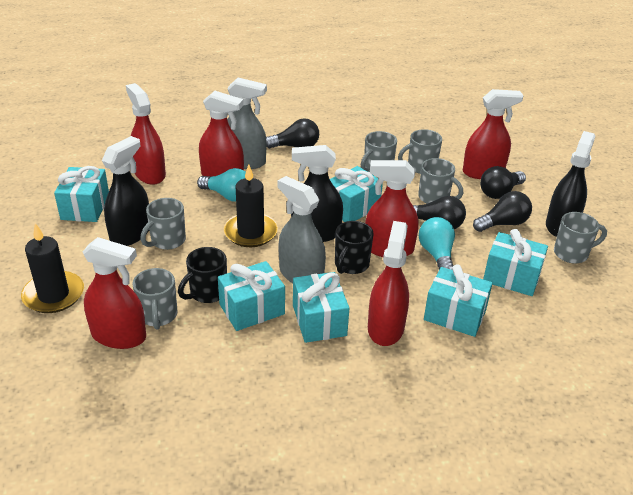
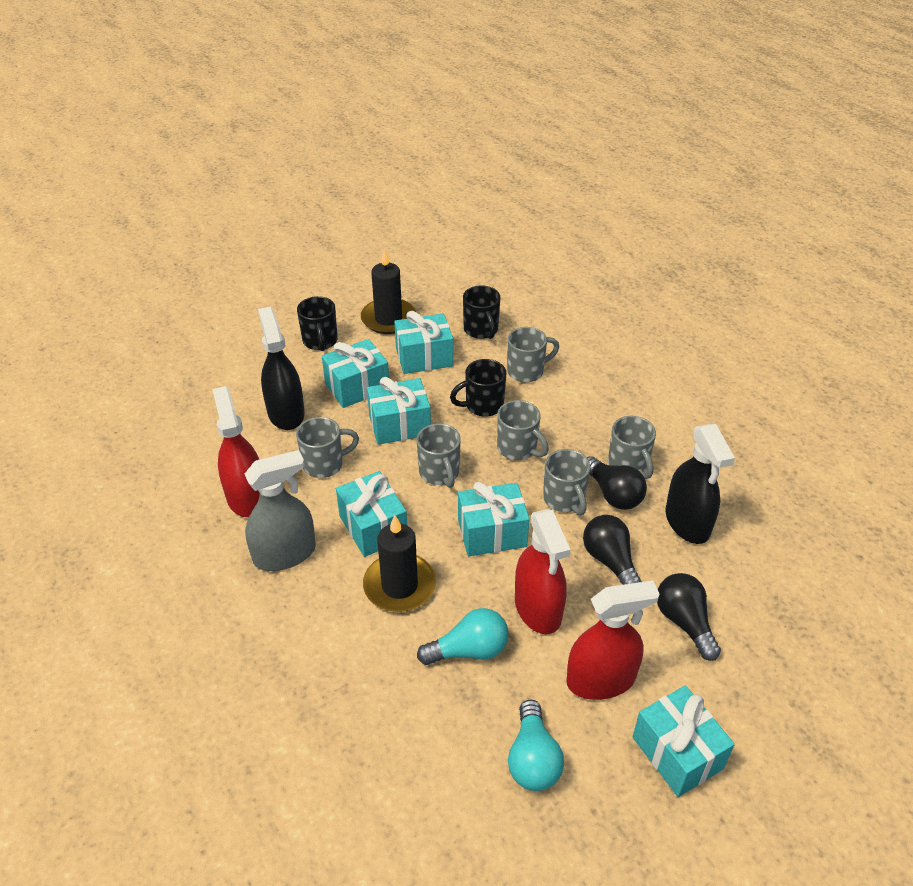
black light bulb: [266,118,319,148] [413,196,466,229] [473,191,532,232] [480,166,526,199] = 4 -> [583,515,642,585] [587,456,647,510] [657,573,721,661] = 3
black mug: [178,247,227,303] [335,221,374,274] = 2 -> [297,296,338,351] [450,359,506,417] [463,285,500,339] = 3
black spray bottle: [102,136,149,246] [291,145,343,242] [546,131,595,237] = 3 -> [258,307,305,430] [666,424,735,544] = 2
grey spray bottle: [227,78,267,169] [278,176,326,283] = 2 -> [245,450,316,571] = 1
red spray bottle: [83,237,146,349] [126,83,166,185] [199,91,244,177] [365,160,419,257] [368,221,409,346] [463,89,524,179] = 6 -> [212,386,259,517] [515,509,570,634] [566,581,660,700] = 3

